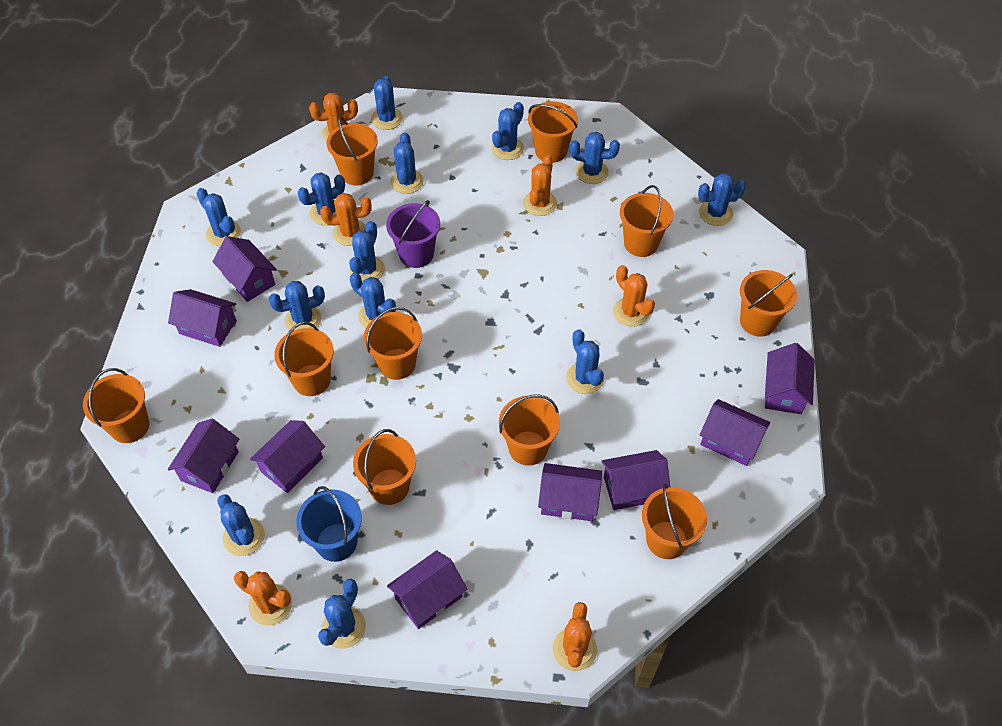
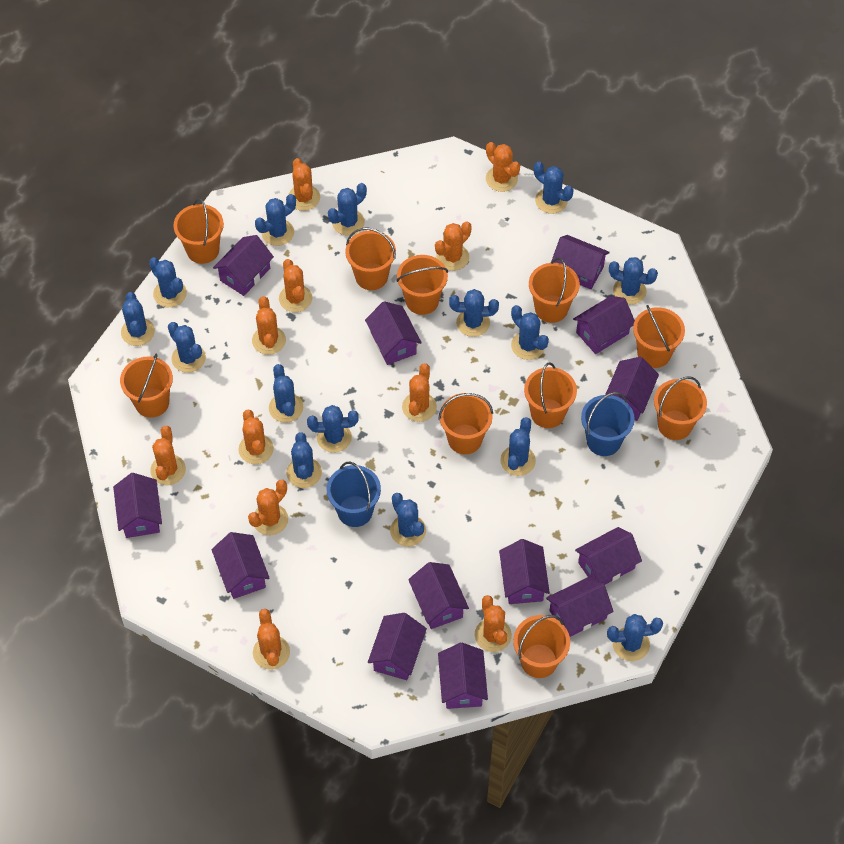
blue bucket: [296,486,362,562] = 1 -> [327,461,381,527] [581,392,635,456] = 2
blue cactus: [196,188,241,246] [217,494,265,556] [269,281,325,331] [298,172,345,225] [318,579,366,649] [349,221,385,283] [350,273,396,328] [371,76,403,130] [390,133,424,194] [492,102,524,160] [566,329,604,394] [570,132,620,184] [698,173,746,226] = 13 -> [121,292,155,346] [149,257,187,307] [168,322,206,373] [255,194,296,246] [269,364,303,423] [286,432,322,488] [307,405,359,453] [328,183,367,236] [390,493,426,547] [449,289,499,337] [500,417,536,476] [511,305,549,360] [534,162,573,214] [607,614,663,661] [609,257,658,305] = 15
orange cactus: [234,571,292,626] [309,93,358,141] [320,193,372,246] [523,155,557,216] [553,602,597,671] [613,265,655,327] = 6 -> [150,426,186,485] [238,409,274,464] [248,480,288,535] [252,296,286,355] [253,609,290,670] [279,259,312,312] [288,158,320,211] [402,363,437,422] [435,221,472,271] [475,595,512,652] [486,142,520,192] = 11
purple bucket: [386,200,440,268] = 1 -> none = 0
purple house: [168,289,236,347] [168,419,239,493] [212,236,277,302] [250,420,325,493] [387,550,468,629] [538,463,602,521] [601,450,670,510] [700,399,770,466] [765,343,815,414] = 9 -> [113,473,162,538] [211,532,270,599] [213,235,274,296] [365,301,422,365] [368,613,427,680] [408,562,469,629] [438,643,488,709] [499,539,550,604] [546,576,614,637] [551,235,610,289] [573,296,635,354] [575,527,642,585] [605,357,659,421] = 13

